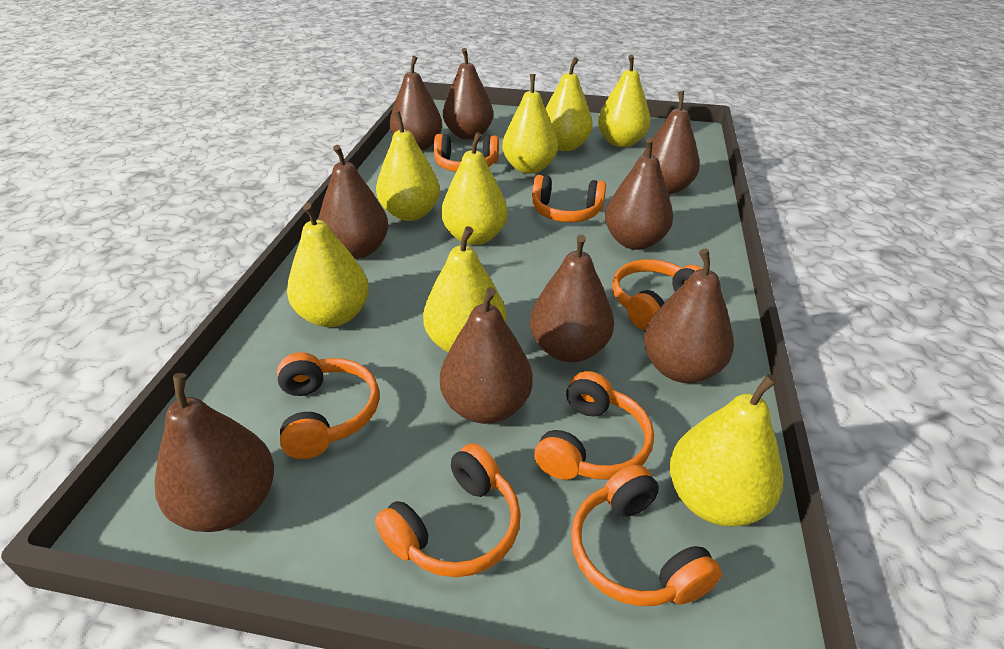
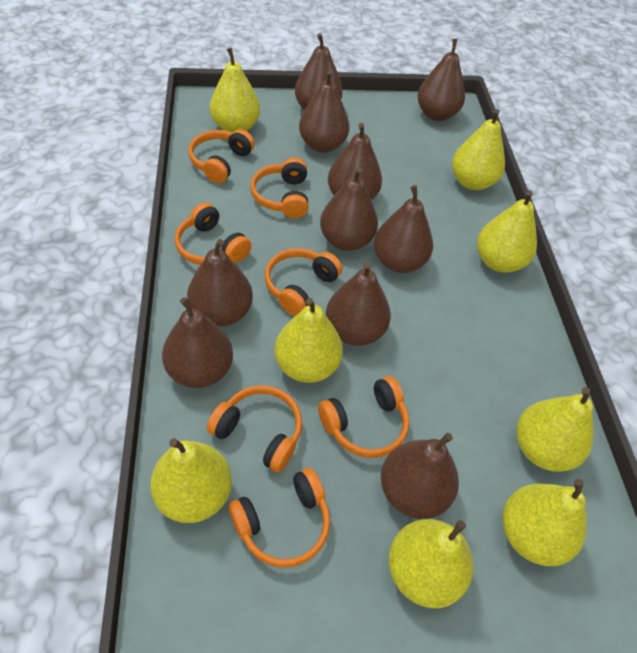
brown pear: [155,373,274,532] [318,145,389,259] [389,56,442,151] [440,287,533,424] [443,48,493,139] [530,234,614,362] [605,138,673,250] [643,91,700,194] [644,248,734,383] = 9 -> [162,297,233,388] [187,239,253,327] [295,33,343,110] [299,70,349,153] [320,167,378,251] [326,262,391,346] [328,123,382,200] [374,185,433,273] [381,433,459,519] [418,39,465,121] = 10

